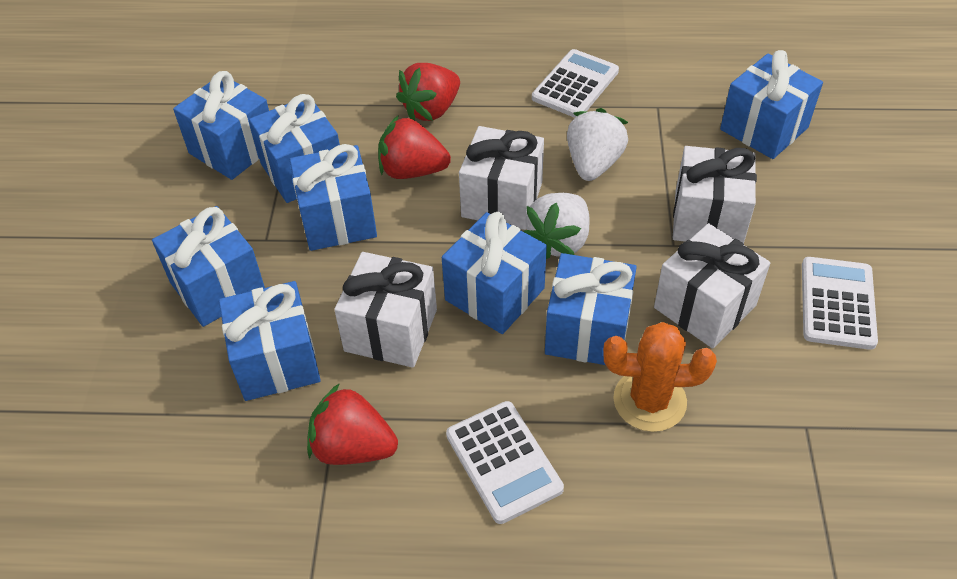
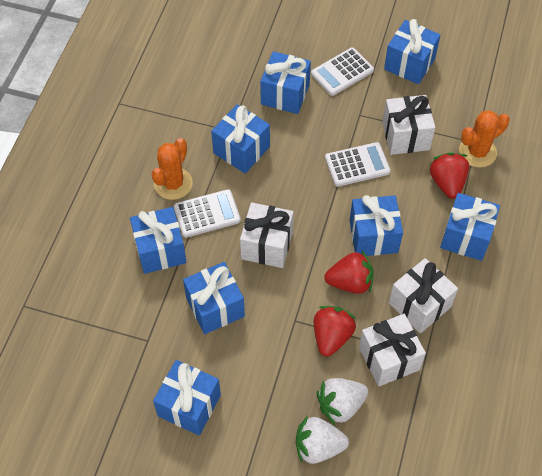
orange cactus: [603,322,717,432] = 1 -> [152,138,193,200] [459,110,510,168] = 2

